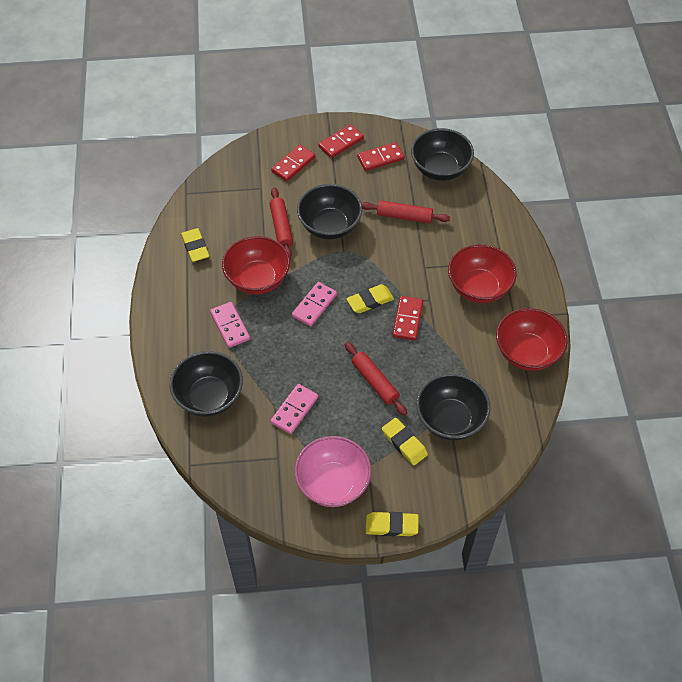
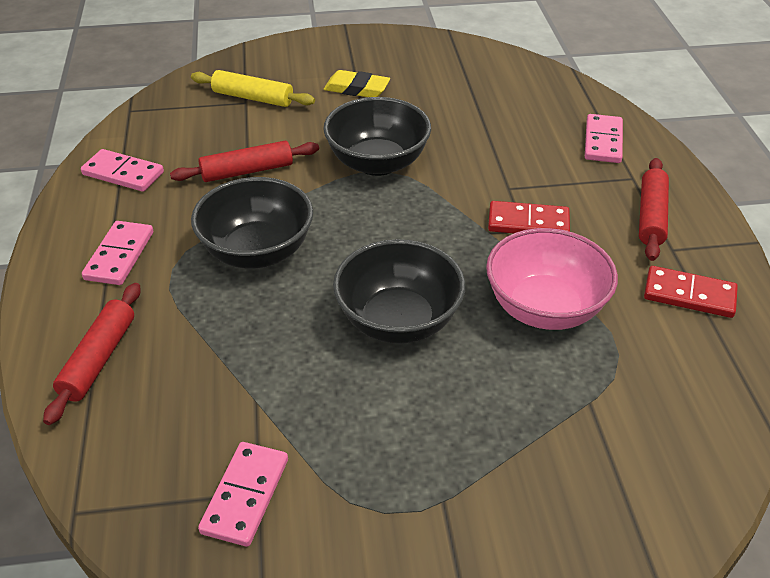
black bowl: [170,351,243,417] [297,184,362,239] [411,128,474,181] [416,373,491,440] = 4 -> [191,177,313,269] [323,97,431,176] [333,239,465,344] = 3
pink domino: [210,302,250,348] [270,384,318,434] [292,282,337,327] = 3 -> [81,149,164,192] [82,221,153,285] [198,442,288,547] [585,114,623,163] = 4
red bowl: [222,236,290,295] [448,244,517,303] [496,308,568,371] = 3 -> none = 0
red domino: [271,145,315,181] [318,124,364,158] [357,142,404,171] [393,296,423,341] = 4 -> [488,201,570,233] [644,266,738,318] = 2
yellow eraser: [181,228,209,262] [346,284,394,313] [366,512,419,536] [382,418,428,466] = 4 -> [324,70,390,97] = 1
yellow rolling pin: none = 0 -> [191,70,315,107] = 1

